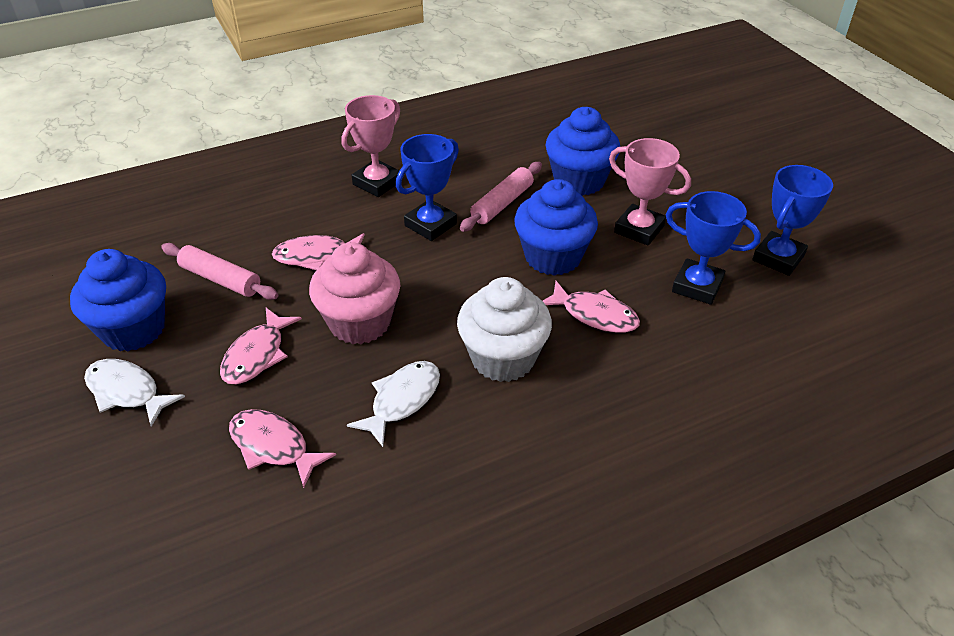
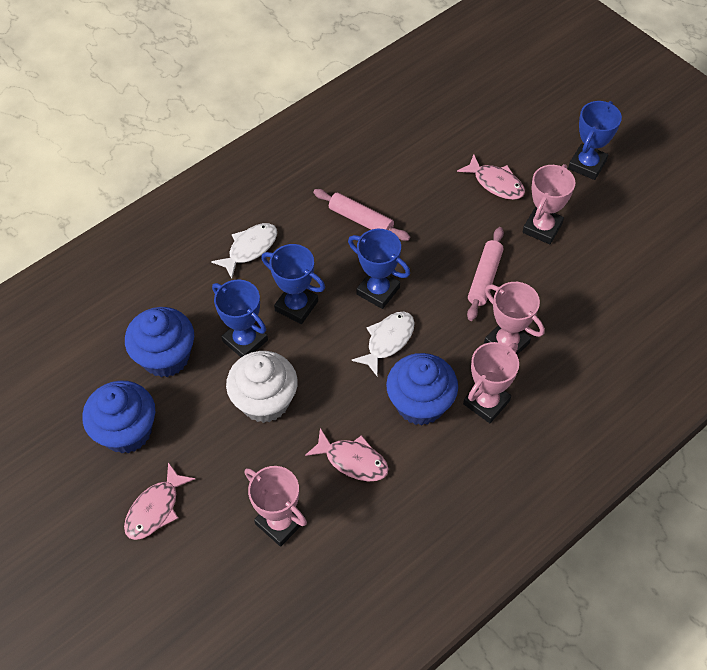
blue trophy: [396,134,459,241] [666,191,761,305] [752,165,833,276] = 3 -> [212,280,268,357] [261,244,325,324] [348,229,410,309] [568,101,622,180] = 4
pink cupcake: [309,242,400,344] = 1 -> none = 0
pink fish: [220,308,302,384] [229,409,336,488] [272,233,365,270] [543,281,640,333] = 4 -> [124,462,195,540] [305,428,389,481] [457,154,525,200] = 3
pink trophy: [341,95,400,197] [609,138,691,246] = 2 -> [244,466,307,547] [463,342,519,423] [484,282,545,355] [523,164,575,244] = 4

